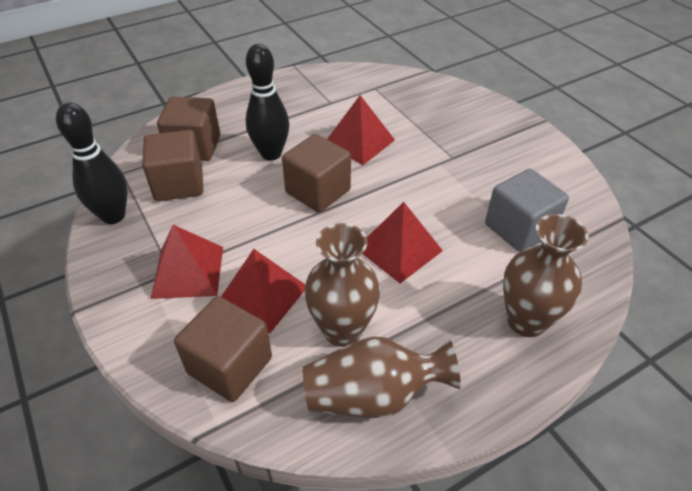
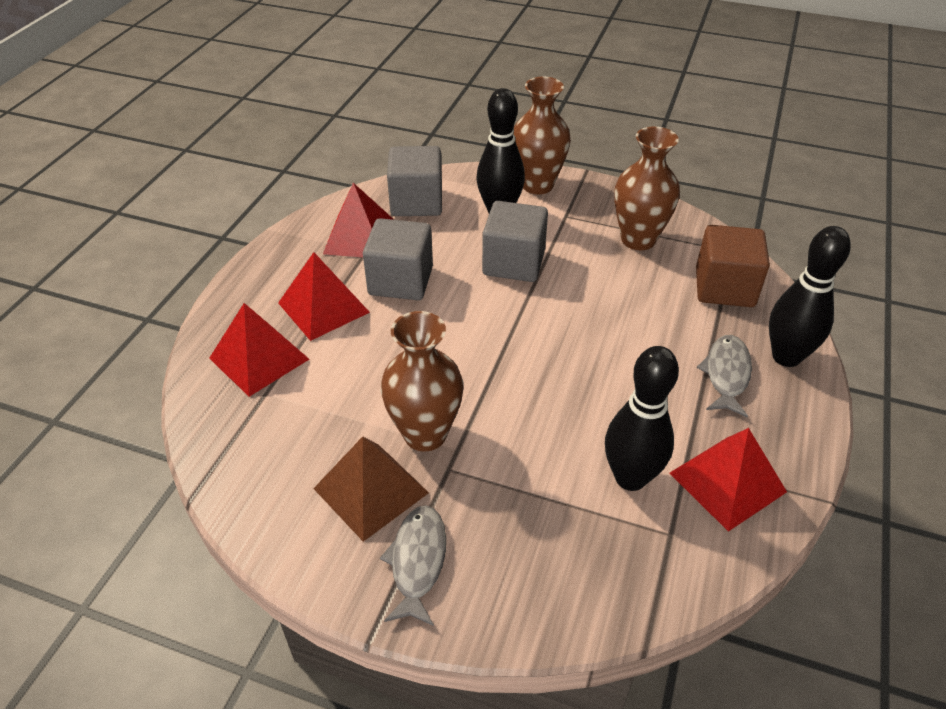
black bowling pin: [56,103,127,224] [246,44,289,160] = 2 -> [477,88,525,213] [605,346,679,491] [769,226,851,367] = 3
brown cube: [142,130,203,201] [157,97,220,161] [174,296,272,402] [282,134,351,213] = 4 -> [696,225,770,307] = 1
brown pyramid: none = 0 -> [313,436,429,542] = 1
grey cube: [485,169,569,252] = 1 -> [363,218,433,300] [387,146,442,216] [482,201,548,282] = 3
grey fish: none = 0 -> [380,505,446,626] [697,335,752,418] = 2

